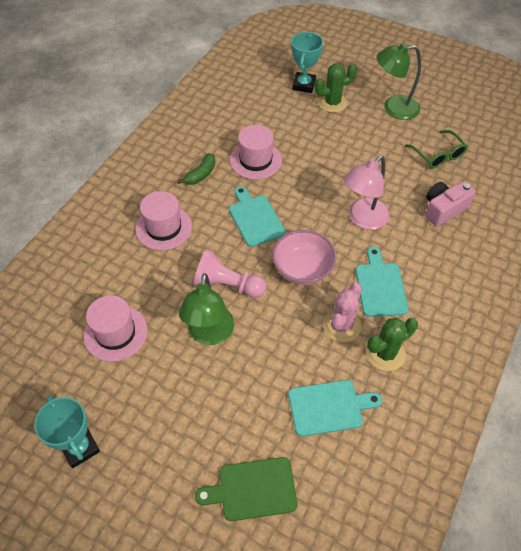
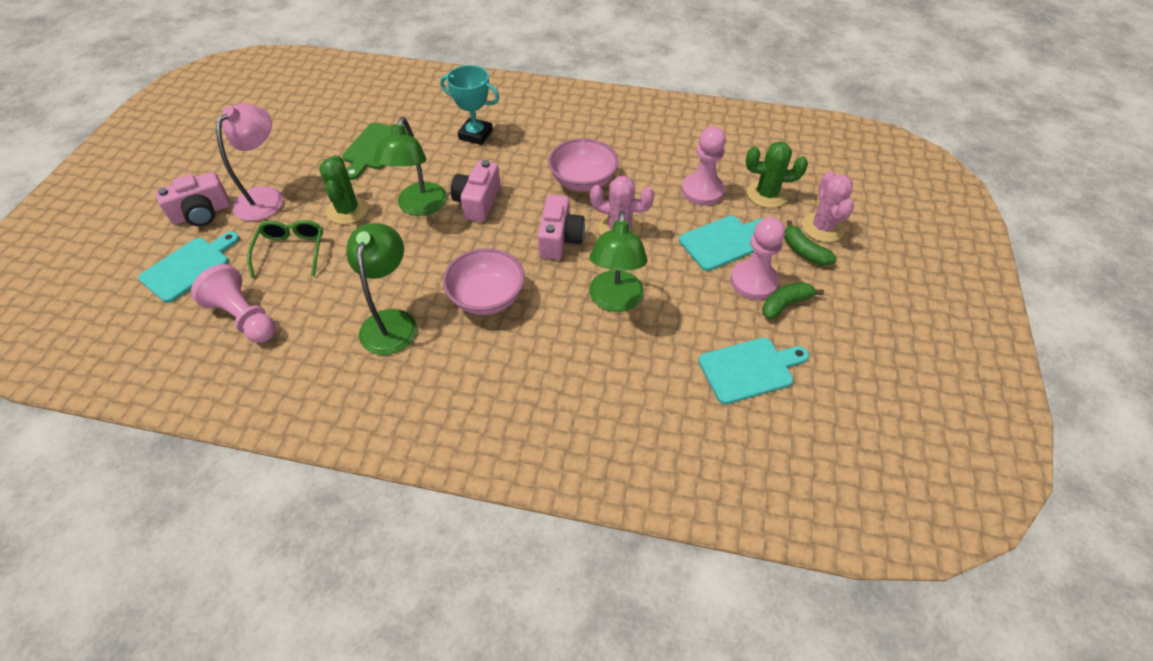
green banana: [178,153,215,185] = 1 -> [762,282,824,319] [784,220,836,266] = 2
green lamp: [179,273,234,345] [377,43,421,120] = 2 -> [347,223,417,355] [374,117,447,216] [589,211,648,312] = 3
pink bowl: [272,230,337,285] = 1 -> [443,248,525,315] [548,138,619,192] = 2
pink cactus: [323,283,362,342] = 1 -> [590,176,655,236] [802,171,854,242] = 2
pink camera: [425,181,476,227] = 1 -> [155,172,231,226] [451,160,500,222] [538,195,585,260] = 3
pink hat: [84,295,147,362] [135,191,192,250] [230,125,282,180] = 3 -> none = 0
pink pawn: [194,249,266,298] = 1 -> [191,264,276,343] [682,127,726,205] [730,217,785,300] = 3
turquoise trophy: [34,395,100,468] [291,32,323,93] = 2 -> [440,65,500,145] = 1

